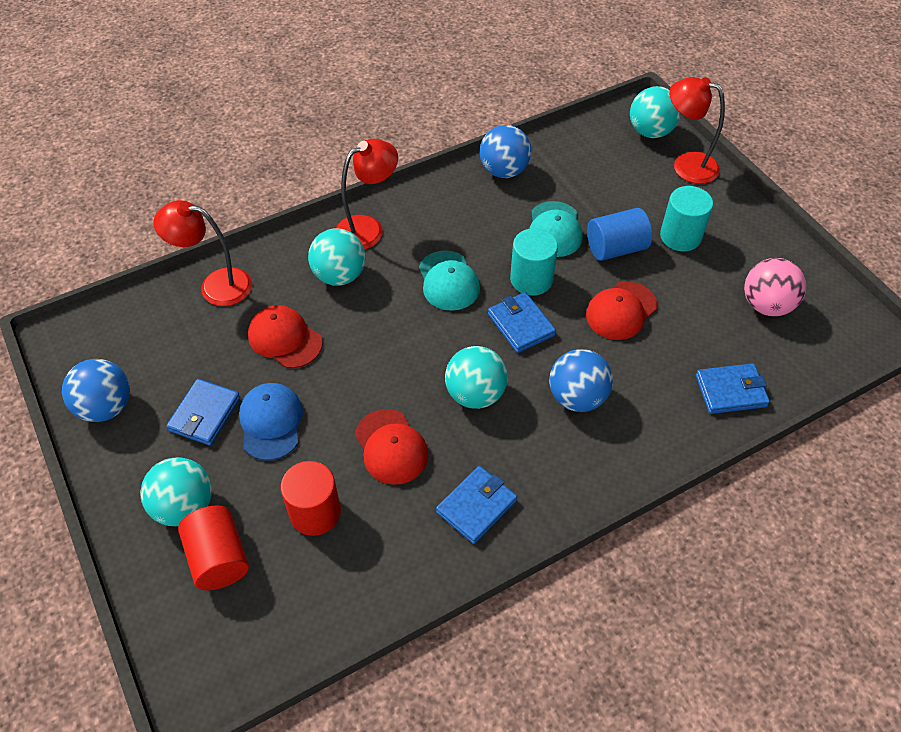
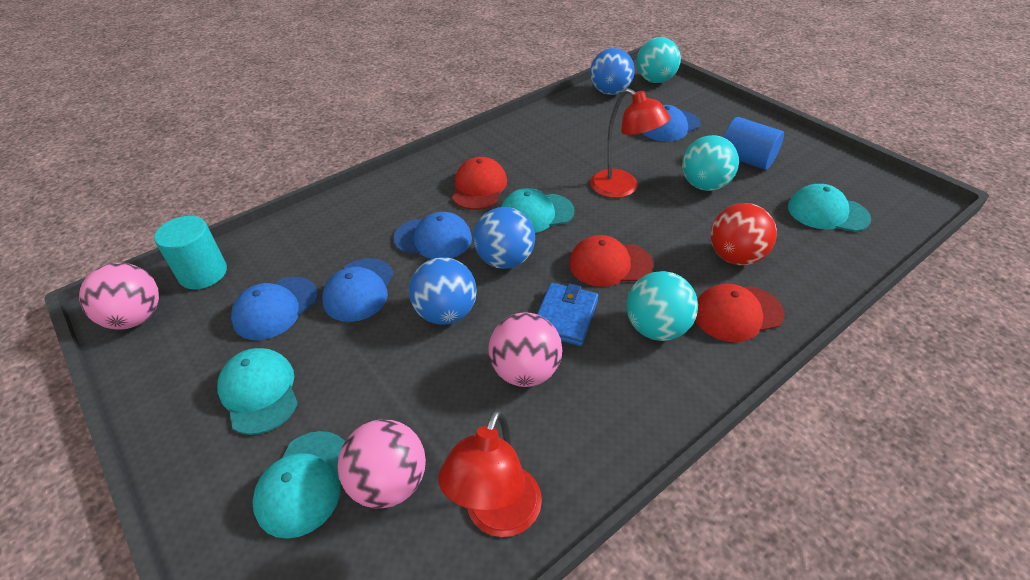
blue cap: [239,383,303,461] = 1 -> [231,277,318,340] [322,258,394,322] [393,212,472,259] [643,105,701,142] = 4
blue wallet: [166,379,240,446] [436,466,517,544] [488,292,556,353] [696,363,770,414] = 4 -> [537,283,598,346] = 1
pink ball: [744,258,806,316] = 1 -> [79,263,159,330] [337,419,426,509] [488,312,562,387] = 3
red ball: none = 0 -> [710,203,777,265] = 1
red cylinder: [178,506,249,590] [280,461,341,536] = 2 -> none = 0
red lamp: [153,200,252,306] [336,139,398,250] [669,77,725,184] = 3 -> [438,409,542,537] [590,88,671,198] = 2
turquoise ball: [140,457,212,526] [308,228,366,286] [445,346,508,409] [630,86,681,138] = 4 -> [626,271,698,341] [637,37,681,83] [682,135,739,191] = 3
turquoise cap: [419,250,480,311] [529,201,583,257] = 2 -> [217,348,298,435] [252,431,345,539] [501,188,575,233] [788,184,871,232] = 4
turquoise cylinder: [510,228,558,296] [660,186,713,251] = 2 -> [154,216,227,290] = 1

